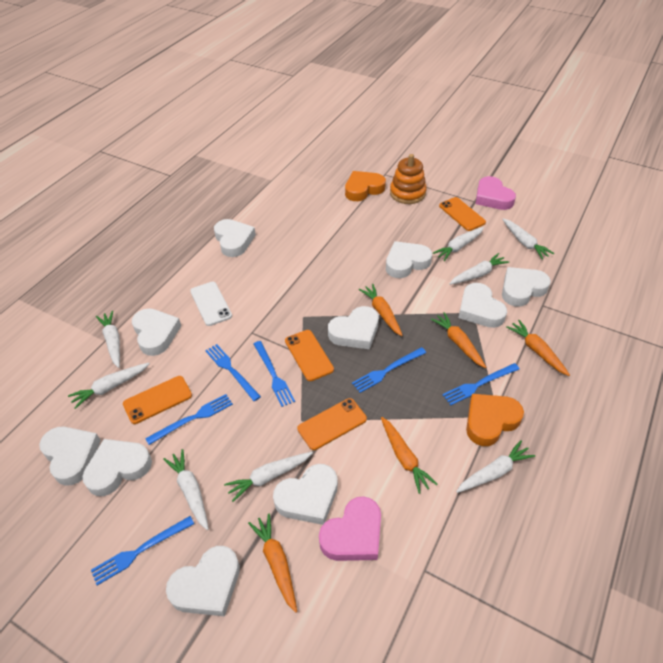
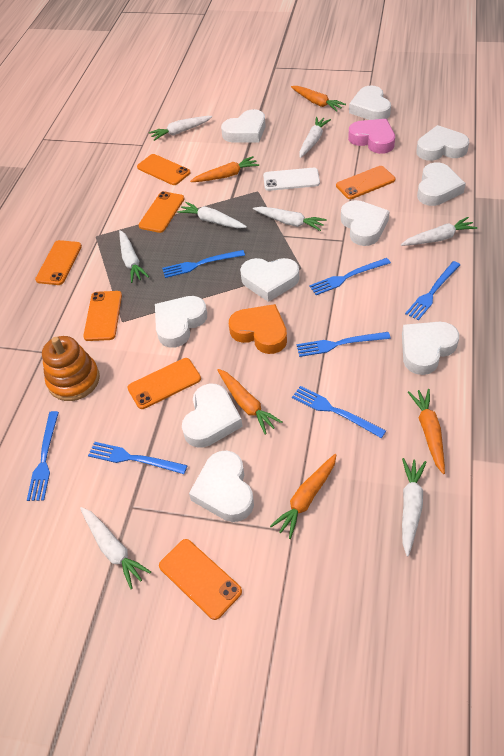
blue fork: [91,516,194,585] [145,394,233,445] [205,344,261,401] [254,341,295,407] [352,347,426,393] [442,363,519,405] = 6 -> [27,411,59,501] [88,442,188,474] [162,250,245,278] [292,386,386,438] [297,332,391,357] [309,258,391,295] [405,261,460,320] = 7
orange heart: [345,171,386,201] [466,394,524,446] = 2 -> [229,304,287,354] = 1
orange phone: [123,376,192,424] [285,330,334,381] [297,398,367,450] [439,197,486,231] = 4 -> [35,240,82,285] [83,291,122,341] [127,358,201,409] [137,154,191,185] [139,191,184,233] [159,539,242,620] [336,166,395,199] = 7
pink heart: [319,496,381,561] [475,176,516,210] = 2 -> [348,119,395,154] = 1

